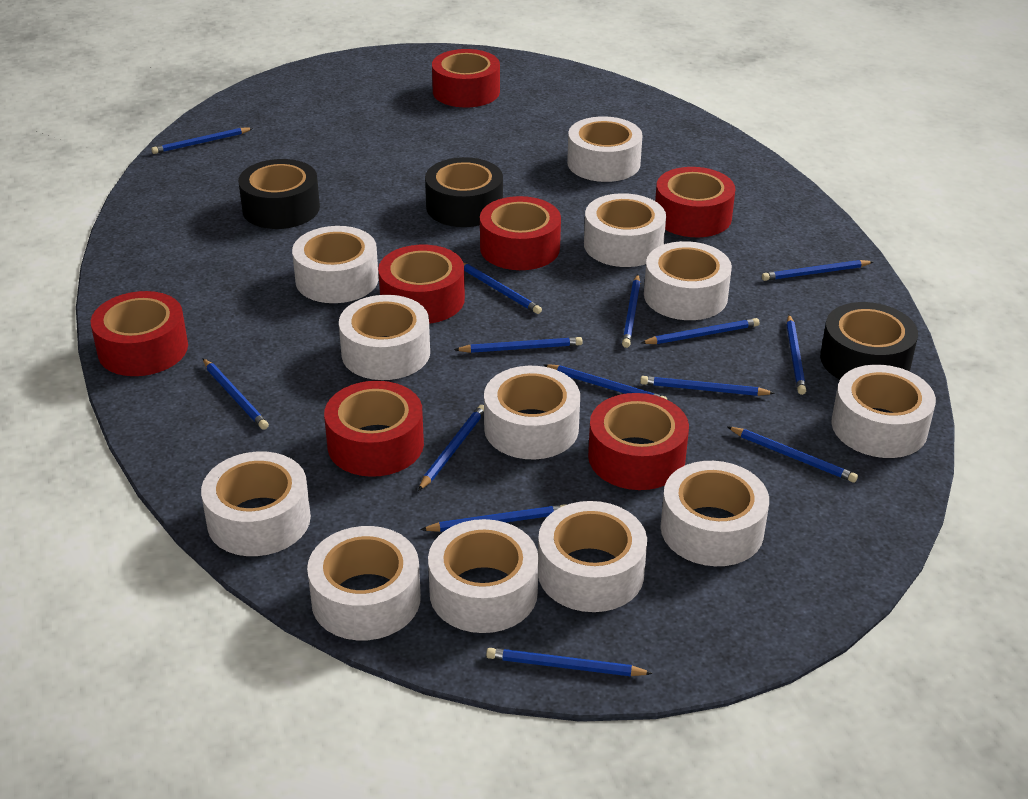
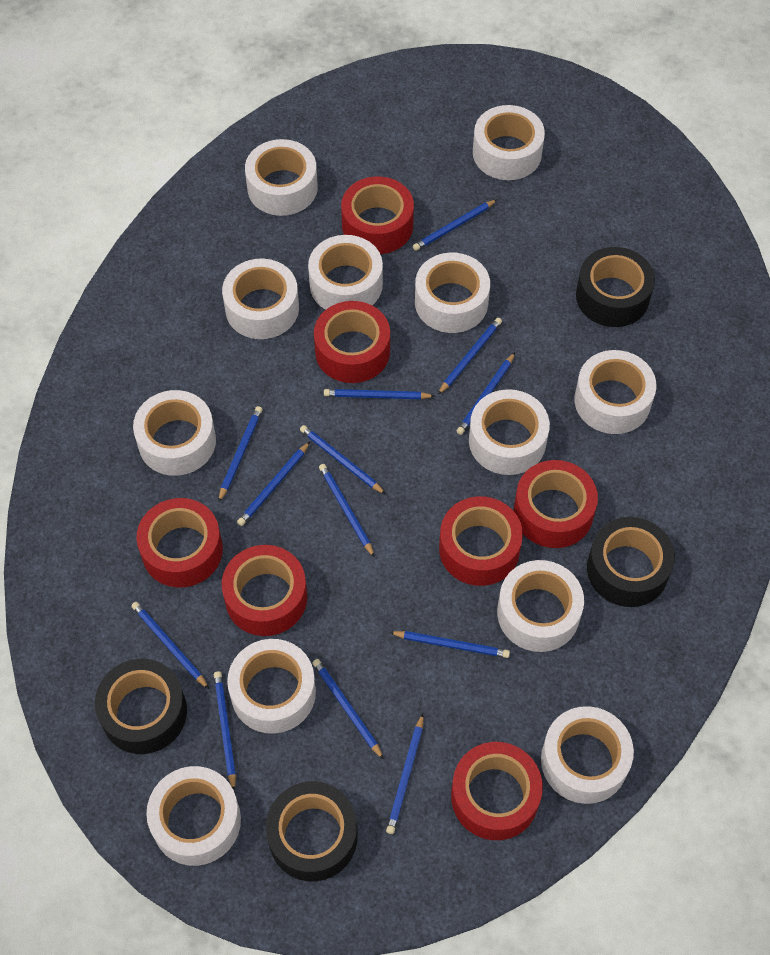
black tape: [238,159,320,229] [425,157,503,227] [820,302,918,380] = 3 -> [95,659,187,754] [266,781,358,882] [576,247,655,327] [587,517,675,607] = 4
blue pencil: [151,128,253,154] [202,358,269,430] [418,405,484,491] [420,504,566,532] [454,337,583,353] [463,263,542,314] [486,648,653,676] [544,364,667,399] [622,275,640,348] [640,376,775,396] [641,318,759,344] [728,427,858,483] [762,260,873,281] [786,315,806,395] = 14 -> [132,602,209,689] [214,671,236,790] [218,406,262,502] [237,442,310,526] [300,425,386,494] [312,659,384,760] [319,464,375,558] [324,389,435,399] [386,714,424,834] [389,631,510,658] [413,199,497,251] [438,318,502,395] [457,353,515,435] = 13

